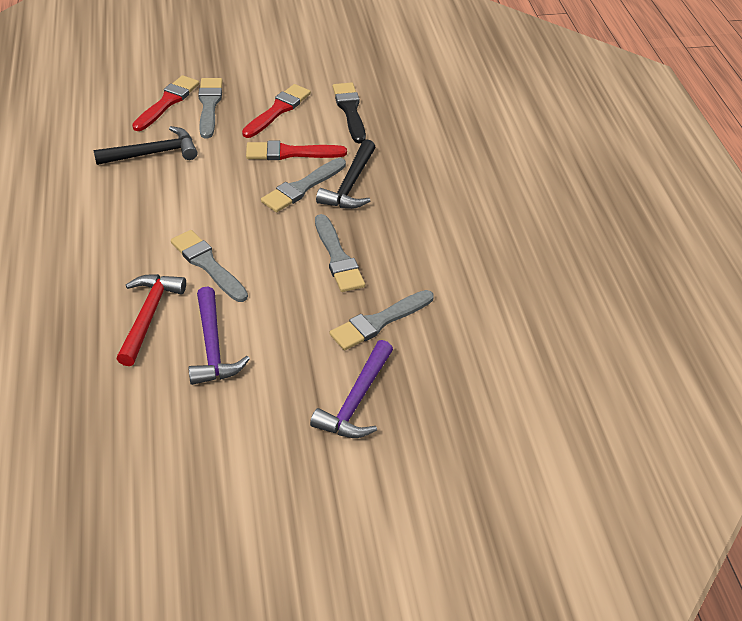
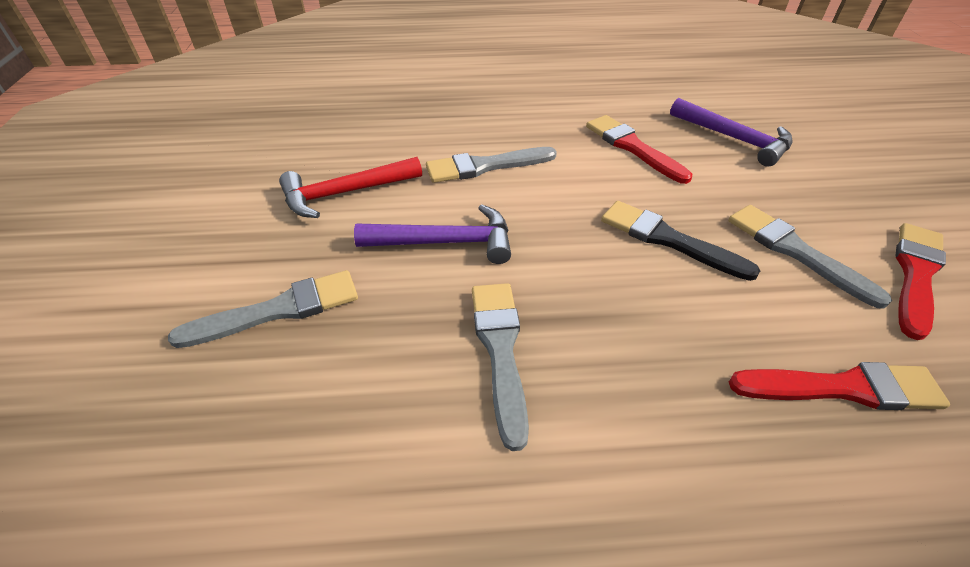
black hammer: [93,126,198,165] [316,139,376,209] = 2 -> none = 0
grey brush: [171,230,248,302] [198,78,222,139] [261,158,346,212] [315,214,365,292] [330,290,434,350] = 5 -> [168,270,358,348] [426,147,557,183] [472,283,529,451] [728,205,892,309] = 4

